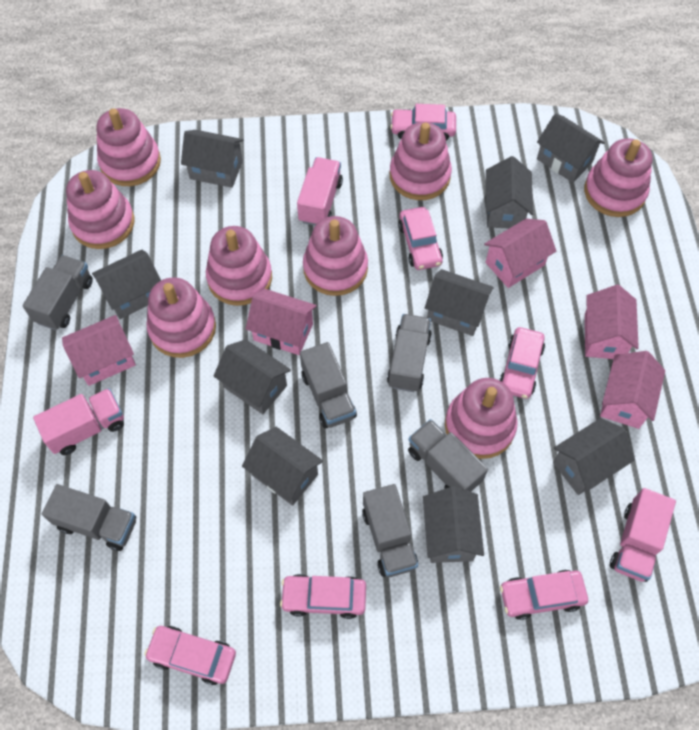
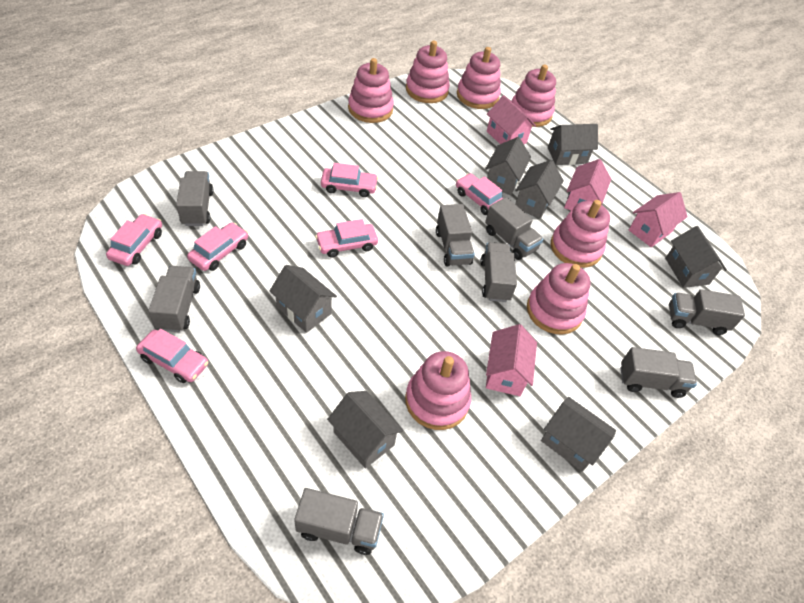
grey house: [92,250,161,319] [181,130,244,188] [214,339,291,414] [242,427,323,506] [423,486,484,563] [425,269,494,336] [486,156,533,229] [537,113,605,183] [553,418,635,495] = 9 -> [270,265,337,333] [327,391,404,469] [485,137,531,195] [515,160,564,219] [541,397,616,472] [548,124,598,165] [665,226,727,288] = 7
grey truck: [22,255,93,330] [42,484,136,551] [300,342,357,429] [362,484,418,577] [387,314,432,392] [408,419,488,492] = 6 -> [148,266,200,332] [176,171,214,226] [294,488,384,555] [436,204,475,266] [481,242,517,302] [485,197,544,260] [621,347,697,398] [669,289,745,335] = 8
pink house: [62,315,136,386] [246,289,317,355] [484,218,556,288] [585,285,639,359] [600,351,665,429] = 5 -> [486,324,537,396] [487,95,536,144] [564,159,611,211] [629,192,688,247] = 4
pink stacking toy: [66,170,134,249] [97,108,161,186] [147,277,216,358] [206,226,272,306] [303,216,368,296] [390,122,452,200] [445,378,518,459] [584,138,652,217] = 8 -> [348,58,394,123] [405,351,471,430] [406,40,450,103] [457,47,501,109] [511,65,556,127] [527,263,590,334] [551,200,610,268] = 7
pink truck: [33,388,124,455] [297,157,343,226] [610,488,676,582] = 3 -> none = 0

